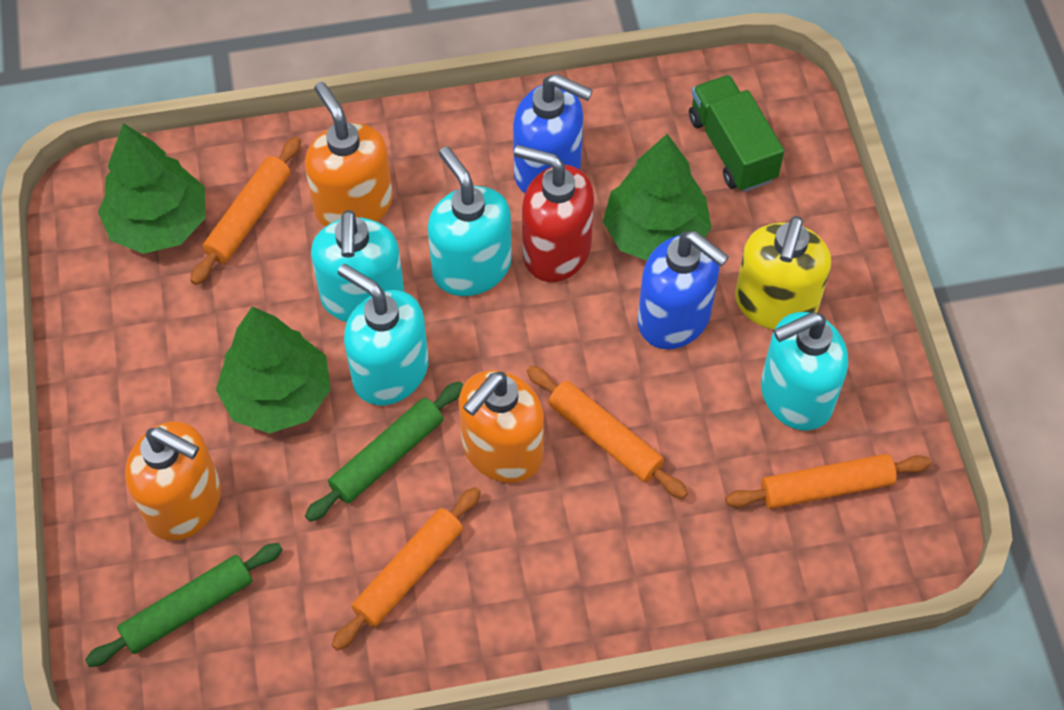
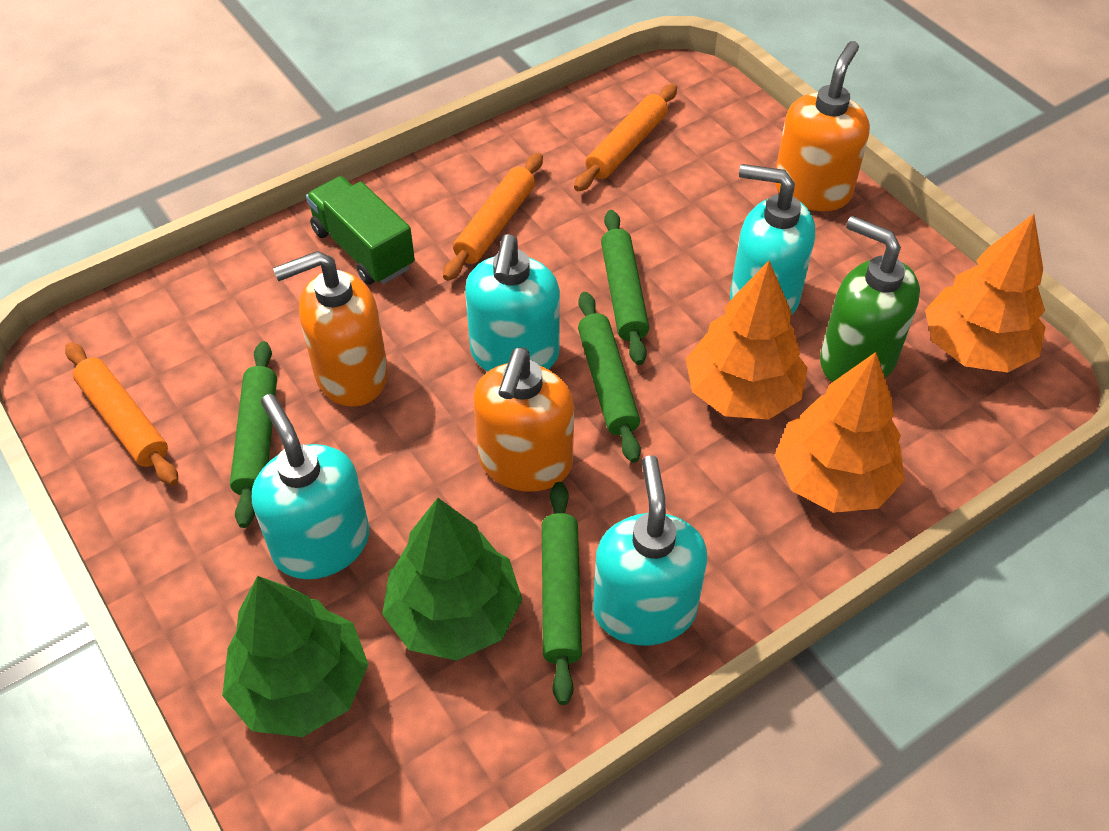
blue soap dispenser: [513,74,593,194] [638,231,729,349] = 2 -> none = 0
green rolling pin: [85,543,283,667] [305,381,463,522] = 2 -> [230,341,277,528] [542,482,582,705] [578,292,641,463] [601,210,649,365] = 4
green soap dispenser: none = 0 -> [820,216,920,382] = 1
green tree: [98,123,205,254] [216,306,331,434] [603,134,712,261] = 3 -> [222,576,369,737] [382,498,522,661] = 2
orange rolling pin: [191,137,301,285] [332,487,481,651] [527,366,688,499] [725,454,931,509] = 4 -> [65,342,178,486] [443,153,543,281] [574,84,677,191] = 3
orange tree: none = 0 -> [686,261,808,420] [775,352,905,513] [925,214,1045,373] = 3
red soap dispenser: [514,145,594,282] = 1 -> none = 0
yellow soap dispenser: [735,216,831,330] = 1 -> none = 0

